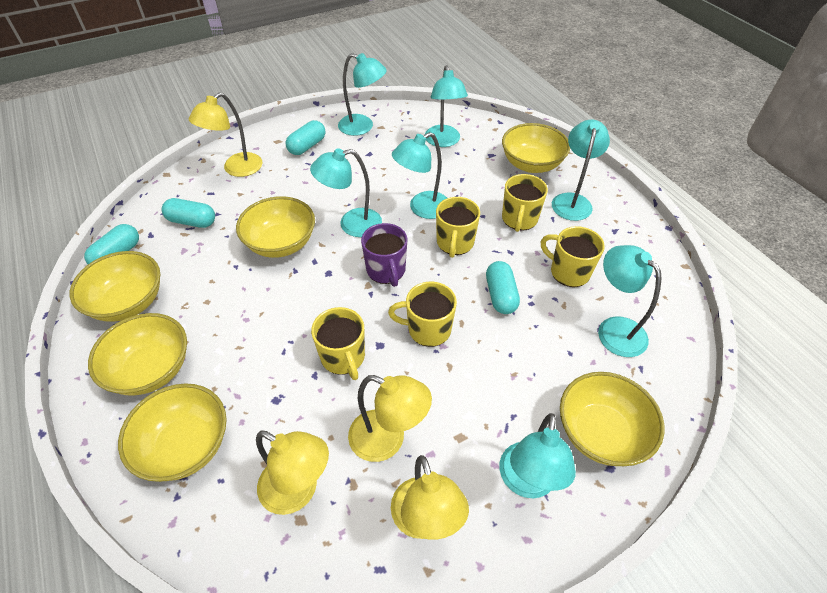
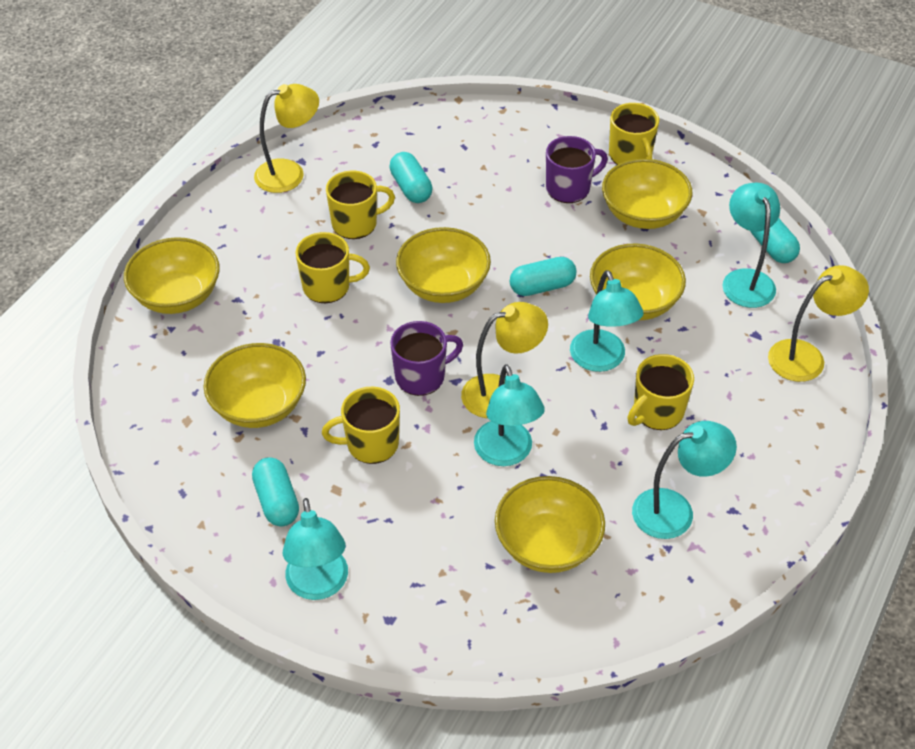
purple mug: [361,223,408,287] = 1 -> [390,321,463,396] [546,136,608,203] = 2
turquoise lamp: [310,148,382,237] [338,53,387,136] [392,132,447,219] [425,65,468,147] [500,413,576,498] [552,120,610,221] [598,245,661,357] = 7 -> [283,498,348,600] [474,364,545,466] [570,270,643,372] [632,421,737,539] [722,183,780,308] = 5
yellow lamp: [189,92,262,177] [256,430,329,515] [348,375,432,462] [391,455,469,540] = 4 -> [254,84,319,193] [461,302,548,418] [768,265,869,382] = 3

